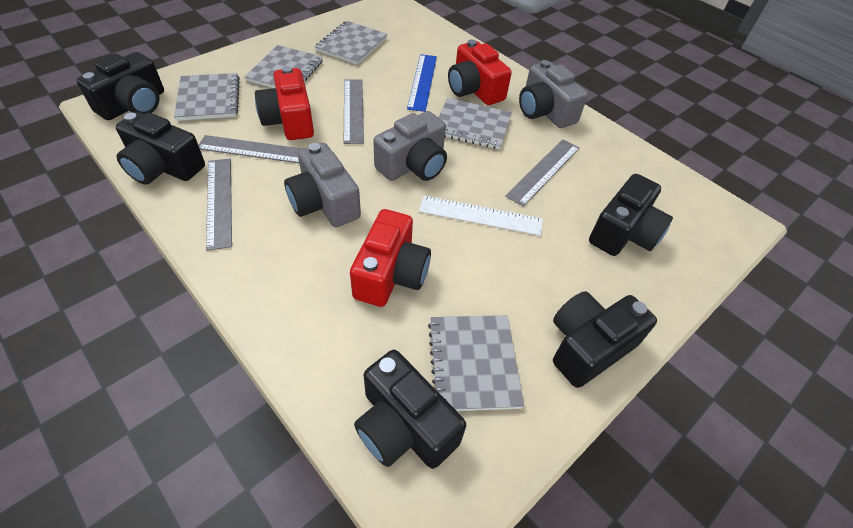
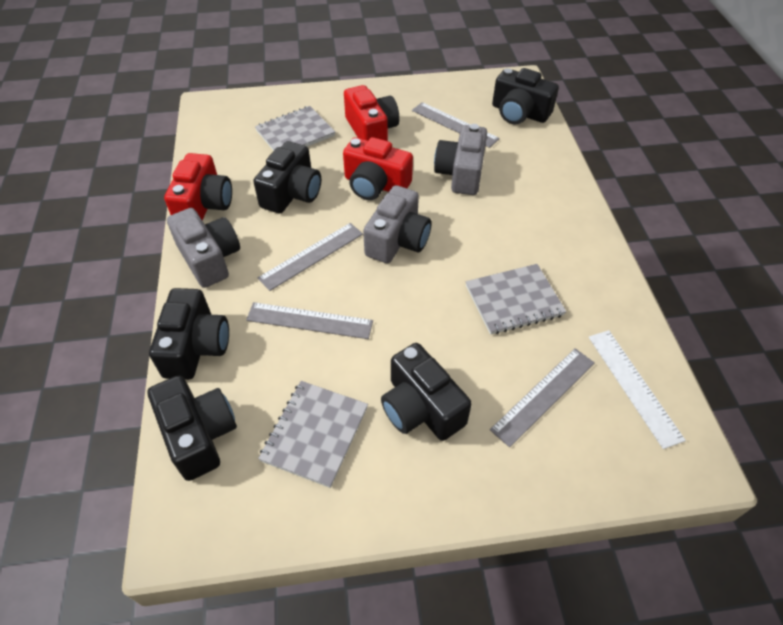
blue ruler: [407,54,437,112] = 1 -> none = 0
grey notebook: [174,73,240,121] [245,45,323,88] [315,21,388,65] [428,315,524,411] [438,98,512,150] = 5 -> [255,106,335,151] [258,381,368,488] [466,264,566,335] = 3

